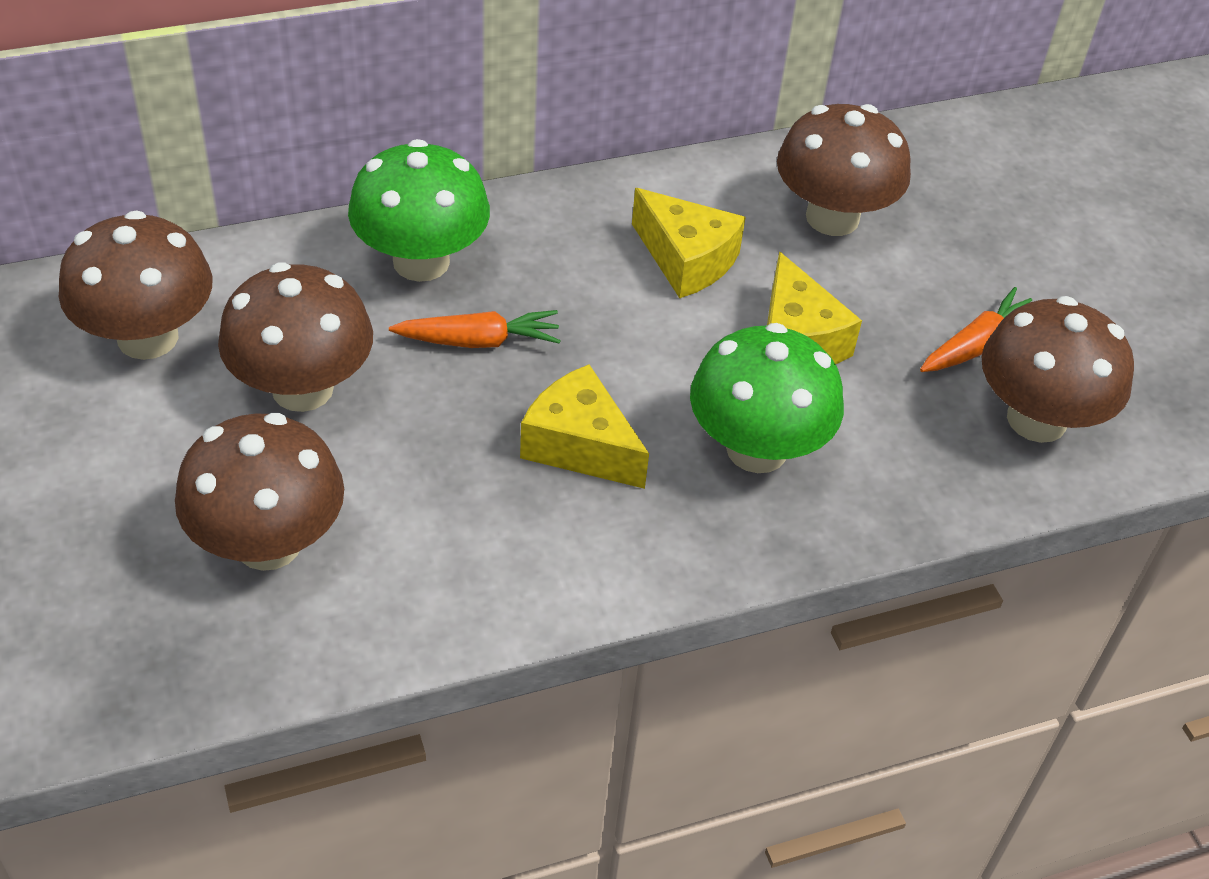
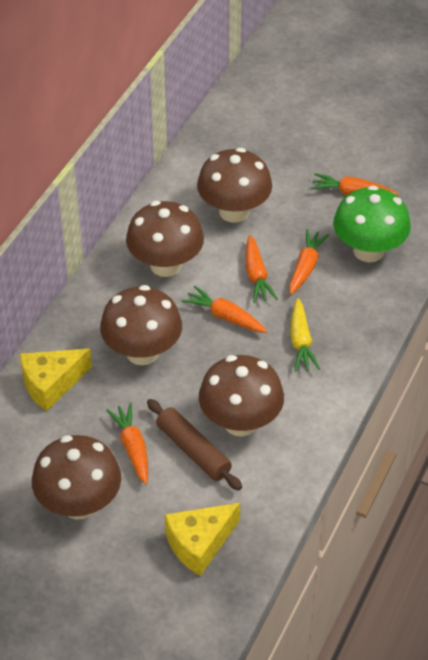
brown rolling pin: none = 0 -> [147,399,242,490] = 1
green mushroom: [348,139,490,282] [690,323,844,473] = 2 -> [333,185,411,262] = 1
orange carrot: [389,310,561,348] [920,287,1032,372] = 2 -> [106,403,148,485] [182,286,267,333] [245,235,278,303] [289,229,329,295] [311,173,399,196] = 5
yellow carrot: none = 0 -> [290,298,320,371] = 1
yellow cheese: [520,364,649,489] [632,188,746,298] [767,251,862,364] = 3 -> [20,349,92,411] [165,503,240,576] = 2

